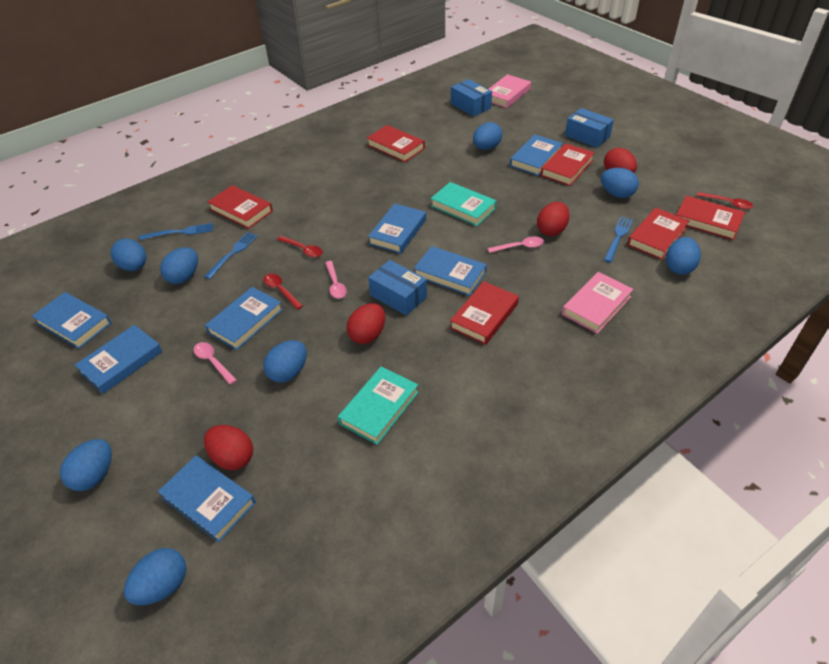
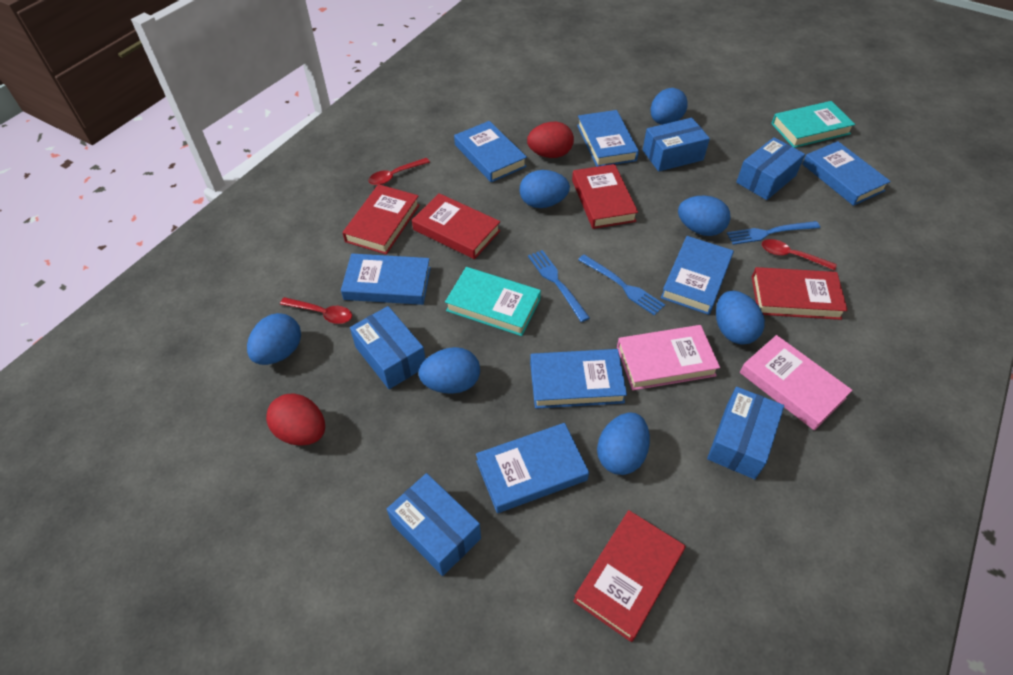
blue box: [368,260,427,316] [451,79,492,117] [565,108,614,148] = 3 -> [350,306,426,389] [387,473,481,576] [643,118,710,172] [707,387,784,479] [736,137,805,200] = 5
blue egg: [60,439,112,491] [110,238,146,271] [124,548,186,605] [160,247,198,284] [263,340,307,383] [473,122,502,150] [601,168,639,198] [666,237,701,275] = 8 -> [247,313,301,365] [419,347,480,394] [520,170,570,208] [597,413,650,475] [651,88,688,125] [678,196,731,236] [716,291,765,345] = 7
pink spoon: [194,342,236,385] [325,261,347,299] [488,237,544,253] = 3 -> none = 0
red book: [208,185,273,229] [367,125,425,162] [450,281,519,345] [541,143,595,186] [627,208,690,260] [676,195,745,240] = 6 -> [342,184,420,255] [412,193,500,259] [572,164,638,229] [573,510,686,642] [752,267,848,320] = 5
red egg: [204,425,253,470] [346,303,385,344] [537,202,570,236] [604,148,637,173] = 4 -> [266,393,325,446] [527,122,574,158] = 2

